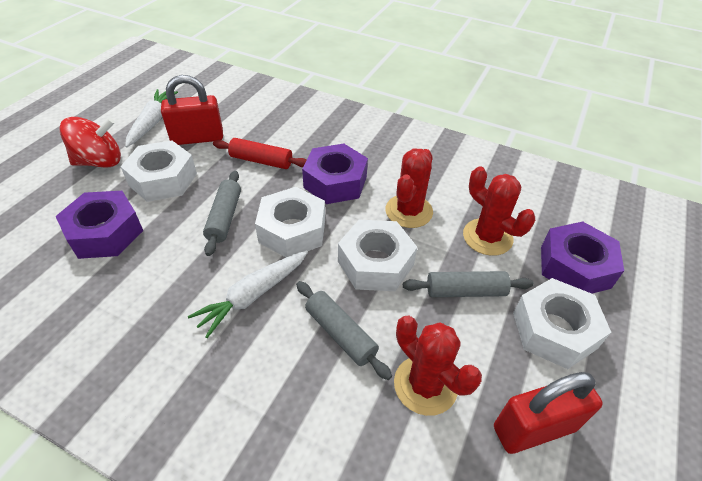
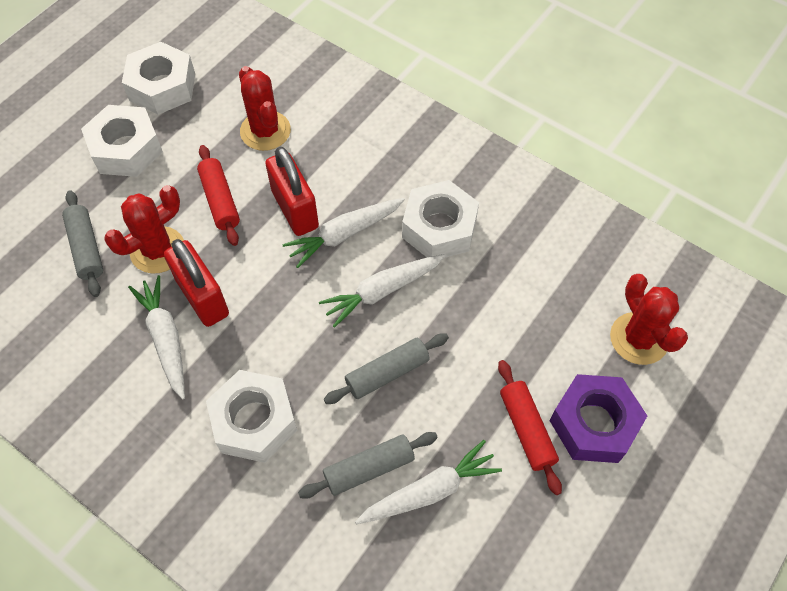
purple nut: [56,191,143,259] [302,144,368,204] [541,222,624,294] = 3 -> [550,374,647,463] = 1
red rolling pin: [213,138,306,169] = 1 -> [197,145,240,246] [498,360,562,495] = 2
red spinning top: [59,117,121,168] = 1 -> none = 0
white carrot: [125,89,178,147] [188,250,308,338] = 2 -> [128,275,185,400] [282,198,405,268] [319,254,445,328] [355,440,502,524] = 4

